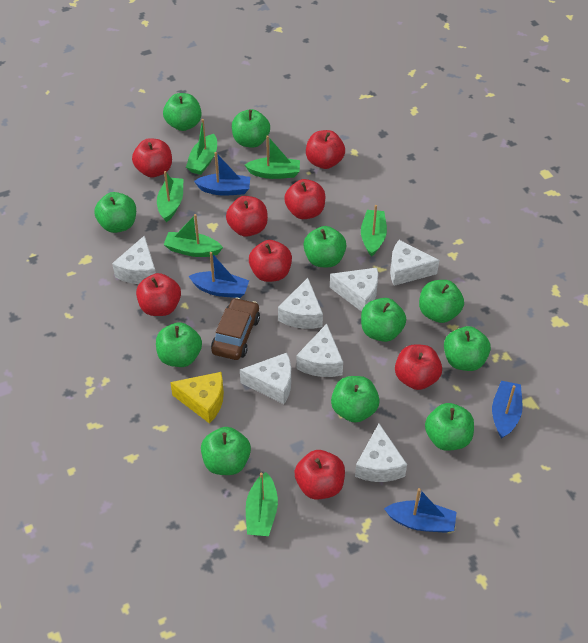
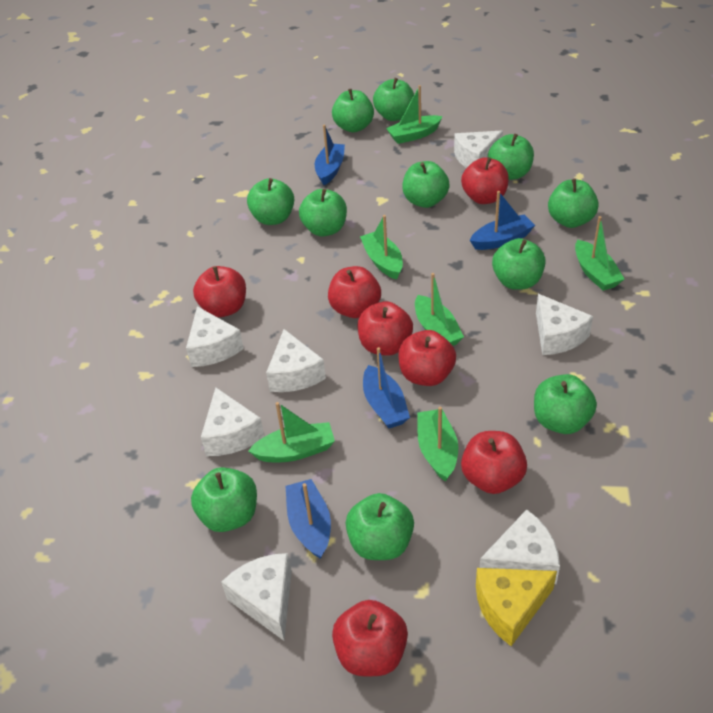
brown car: [211,297,260,360] = 1 -> none = 0
red apple: [132,138,172,177] [136,273,181,316] [226,196,268,237] [249,240,292,282] [284,179,325,219] [295,450,345,499] [306,130,345,169] [395,344,442,390] = 8 -> [193,266,246,317] [328,266,381,318] [332,600,408,676] [358,301,413,356] [398,330,456,386] [461,157,509,204] [461,431,527,494] = 7

